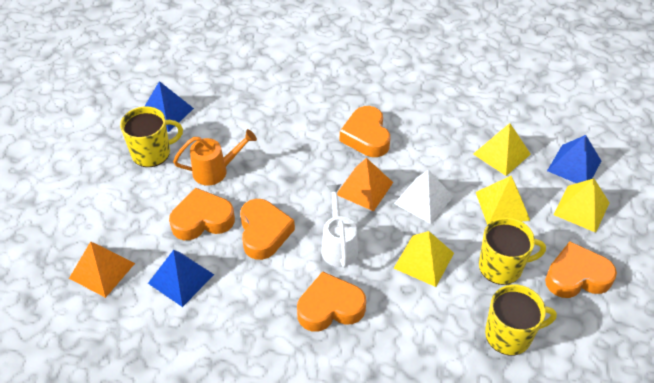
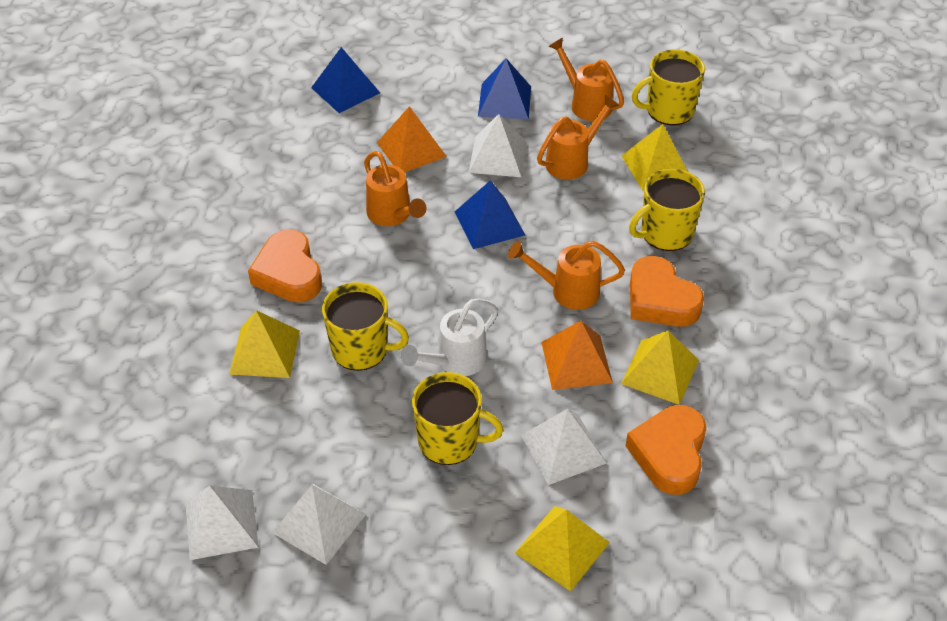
orange heart: [169,188,235,240] [240,199,295,260] [297,271,366,332] [340,106,390,157] [545,241,617,298] = 5 -> [248,229,322,302] [625,405,707,495] [630,256,704,327] = 3
orange watering can: [173,129,257,186] = 1 -> [364,151,426,226] [508,241,625,310] [537,95,619,180] [548,37,624,121] = 4
white pyramid: [394,170,453,224] = 1 -> [186,486,259,560] [272,484,366,565] [469,114,527,177] [521,409,607,485] = 4
yellow mug: [120,107,183,167] [479,217,546,285] [485,285,557,355] = 3 -> [322,282,409,371] [412,372,504,465] [629,169,705,251] [632,50,705,125] = 4

